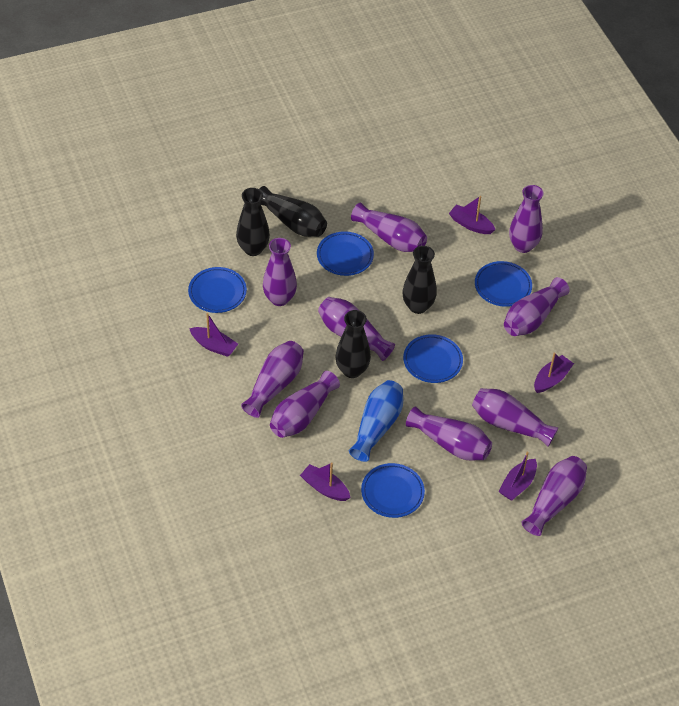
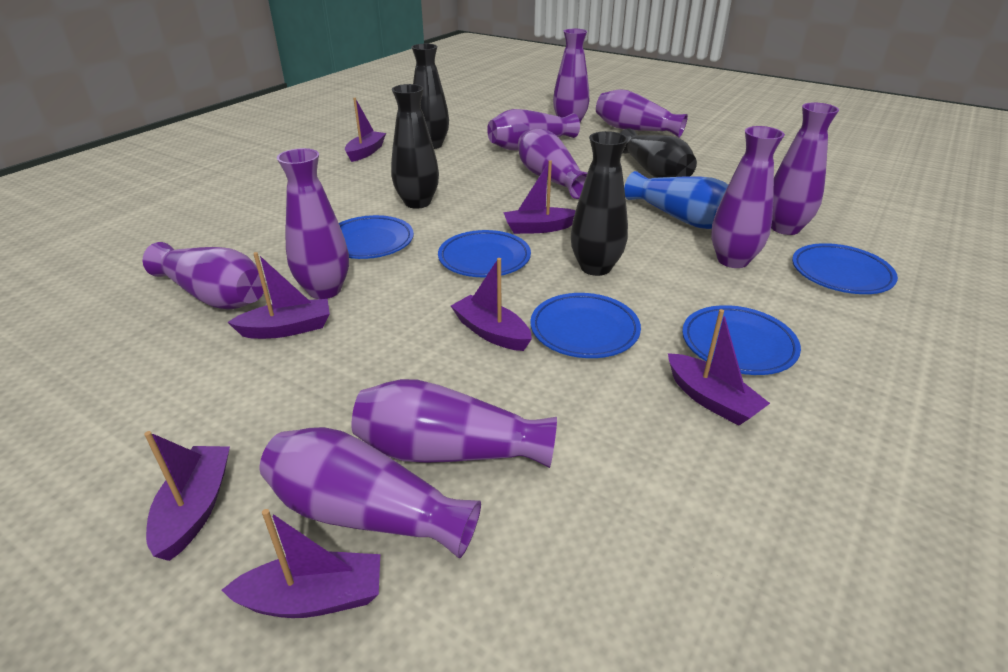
purple boat: [189,313,238,357] [300,462,351,501] [449,196,496,234] [498,451,537,501] [534,353,574,393] = 5 -> [144,431,230,561] [222,509,380,618] [227,252,330,339] [345,98,386,162] [451,258,532,351] [503,160,576,234] [668,309,770,426] = 7

